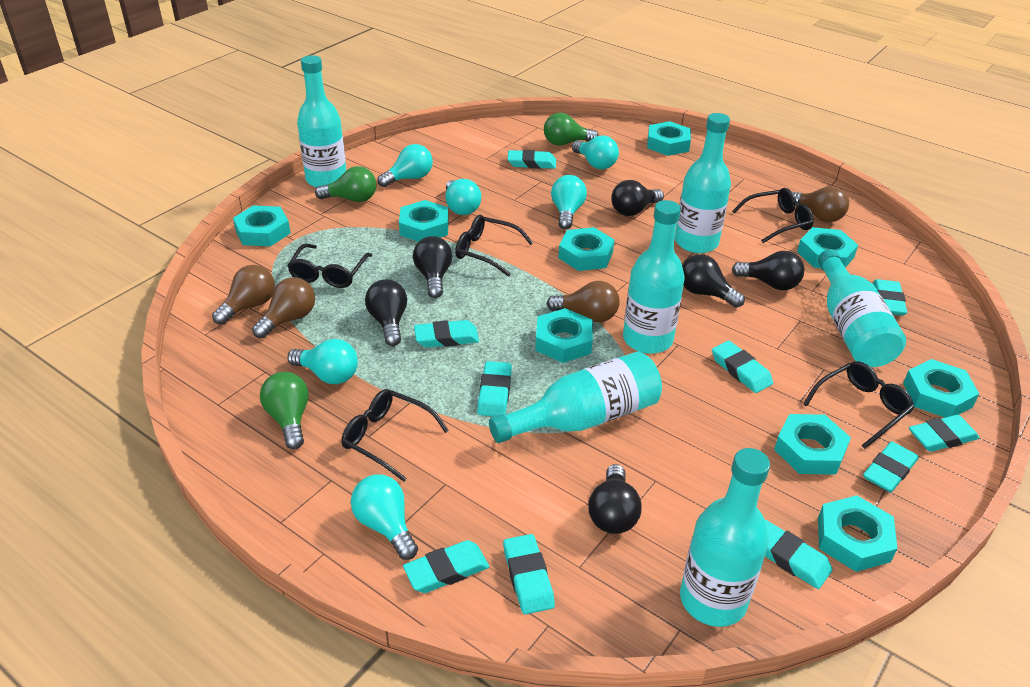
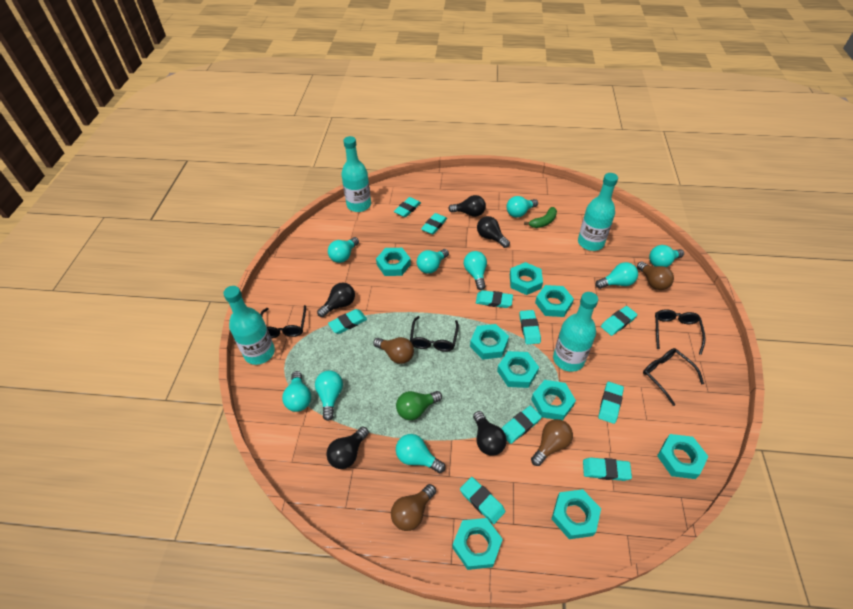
black glasses: [288,244,372,288] [342,389,449,482] [455,215,533,277] [732,188,814,243] [803,361,914,449] = 5 -> [260,305,306,338] [410,316,459,352] [643,348,704,406] [655,309,706,355] = 4
black light bulb: [365,279,407,346] [413,236,452,298] [588,464,642,534] [611,180,664,216] [682,254,745,308] [732,251,804,290] = 6 -> [317,283,355,317] [326,426,369,469] [448,195,486,217] [473,411,507,456] [477,216,510,248] = 5
green banana: none = 0 -> [524,207,557,228] = 1
green light bulb: [260,372,309,449] [315,166,376,202] [544,113,599,146] = 3 -> [396,391,442,420] = 1
turquoise bottle: [297,55,346,188] [489,352,662,443] [623,200,685,354] [675,113,731,253] [680,448,770,627] [818,249,906,367] = 6 -> [223,286,275,365] [341,136,371,212] [553,292,598,372] [578,173,618,251] = 4
turquoise light bulb: [287,339,358,384] [351,475,418,560] [378,144,433,187] [445,179,481,215] [551,175,587,229] [572,135,619,169] = 6 -> [282,371,311,412] [315,370,343,421] [328,237,359,263] [396,434,445,473] [417,249,449,274] [464,251,487,290] [507,196,538,218] [595,262,638,289] [649,245,684,267] = 9

